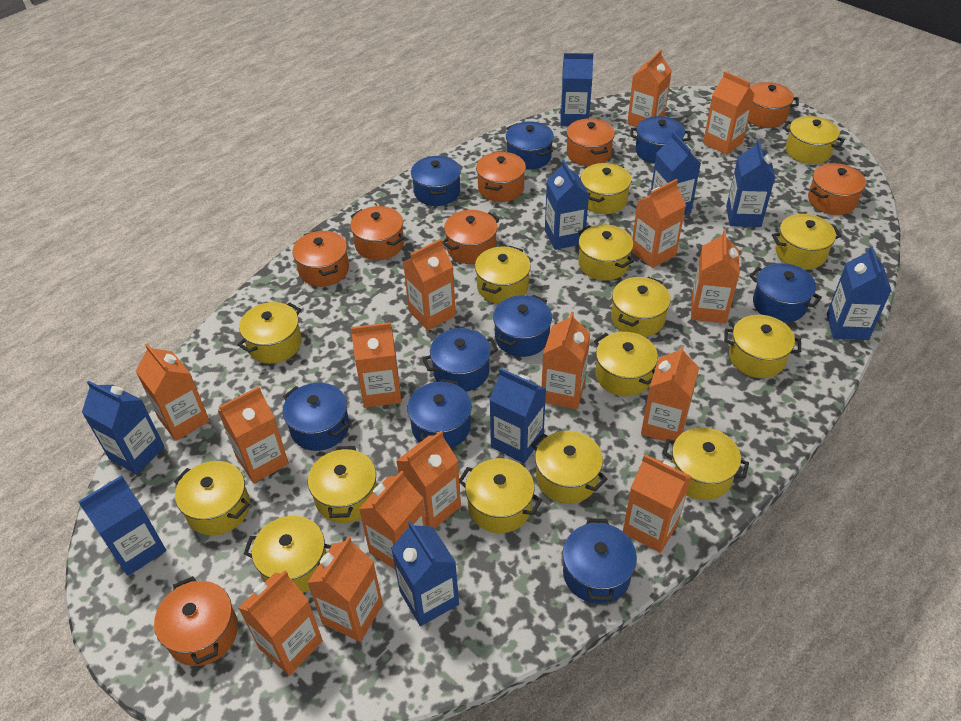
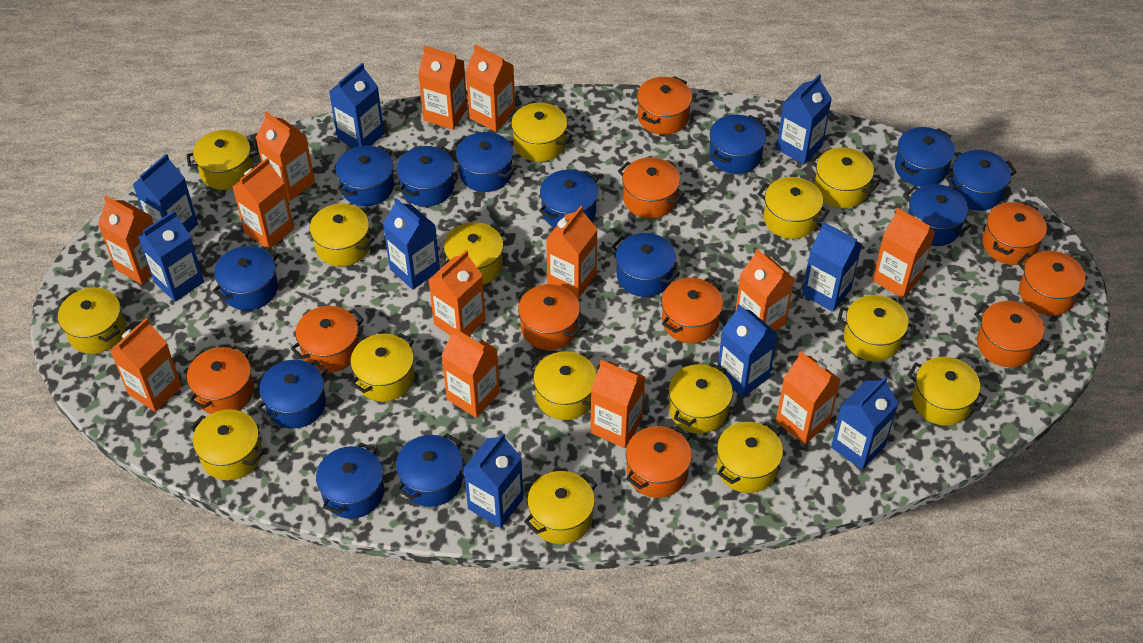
blue pot: [283,383,349,451] [407,379,472,448] [411,155,461,206] [422,328,498,392] [493,295,552,357] [506,121,554,169] [563,518,637,604] [630,116,690,164] [750,263,822,323] = 9 -> [212,246,278,310] [257,360,327,429] [316,442,384,519] [336,145,394,206] [396,433,463,507] [397,145,454,207] [453,132,516,192] [539,169,598,228] [612,233,680,297] [709,115,766,174] [895,127,955,187] [904,184,972,246] [945,150,1016,211] = 13
orange carton: [136,343,210,441] [218,386,289,483] [239,571,323,676] [307,536,383,642] [351,322,402,408] [359,470,426,569] [397,431,461,529] [403,239,456,330] [542,312,590,410] [623,455,692,553] [627,49,672,127] [631,179,686,268] [641,345,699,441] [691,230,740,323] [703,71,754,155] = 15 -> [98,196,154,284] [110,318,182,412] [233,158,294,249] [256,112,315,201] [418,46,467,130] [429,250,486,336] [441,327,500,418] [466,44,515,132] [546,206,598,299] [591,360,645,448] [735,249,794,331] [776,351,841,445] [872,208,935,298] = 13
orange pot: [154,576,238,666] [292,230,349,287] [350,206,405,260] [442,210,500,264] [476,152,526,202] [566,118,615,166] [748,82,799,128] [808,163,866,215] = 8 -> [187,345,254,414] [291,306,364,373] [515,284,584,350] [618,157,685,219] [626,426,692,498] [637,76,692,135] [661,278,723,343] [974,301,1049,367] [982,202,1047,265] [1017,251,1090,315] = 10

